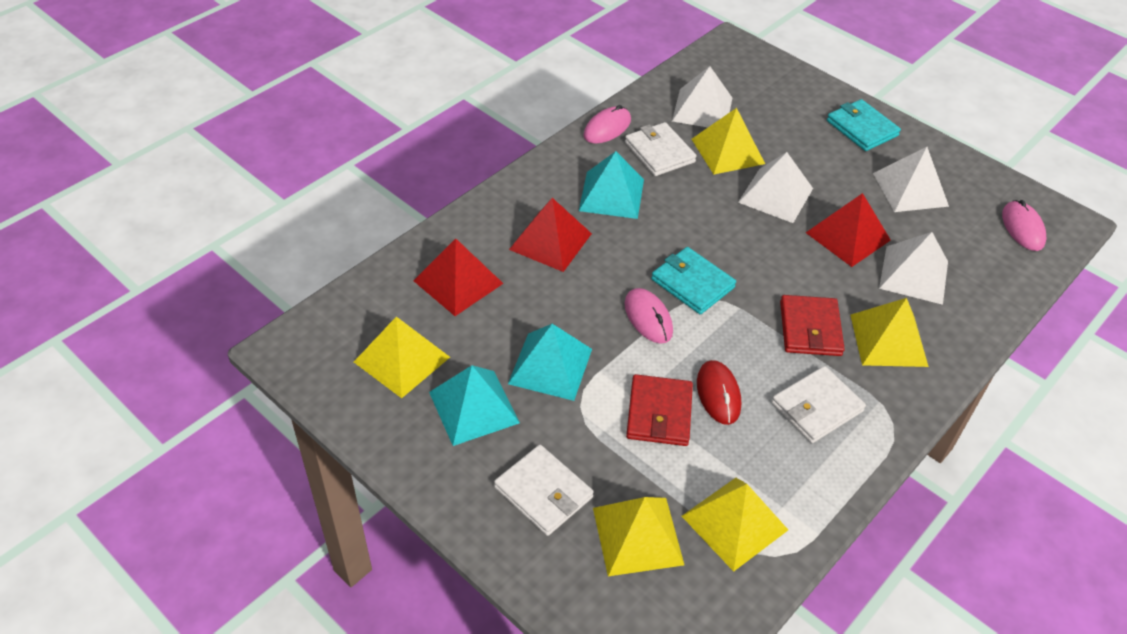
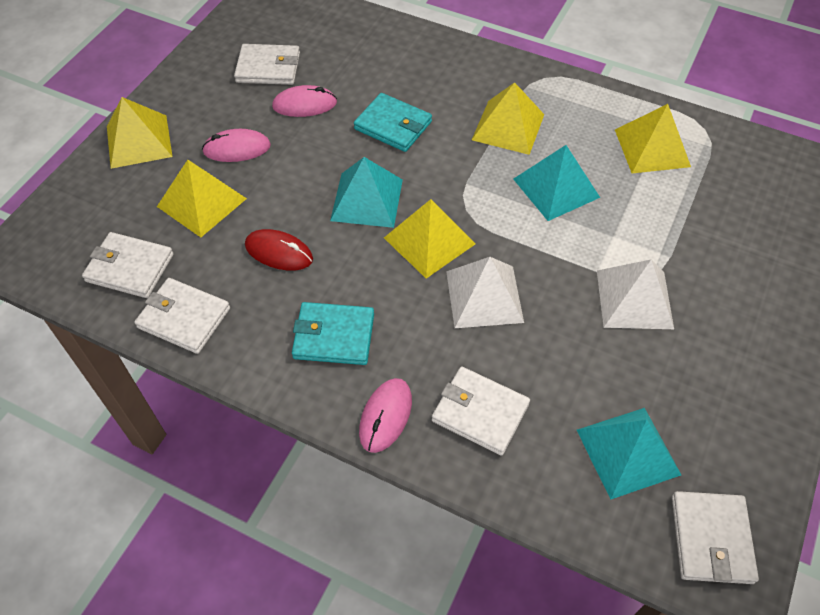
red pyramid: [414,239,504,316] [509,198,592,272] [806,193,891,267] = 3 -> none = 0
red wallet: [626,374,693,446] [780,295,845,356] = 2 -> none = 0
white pyramid: [672,66,732,127] [738,152,813,223] [873,147,949,212] [879,232,948,305] = 4 -> [446,257,524,328] [597,259,674,329] = 2
white wallet: [494,445,594,536] [625,122,697,176] [771,366,866,443] = 3 -> [82,232,174,298] [134,278,230,354] [234,44,300,85] [432,367,530,456] [672,491,759,584] = 5

